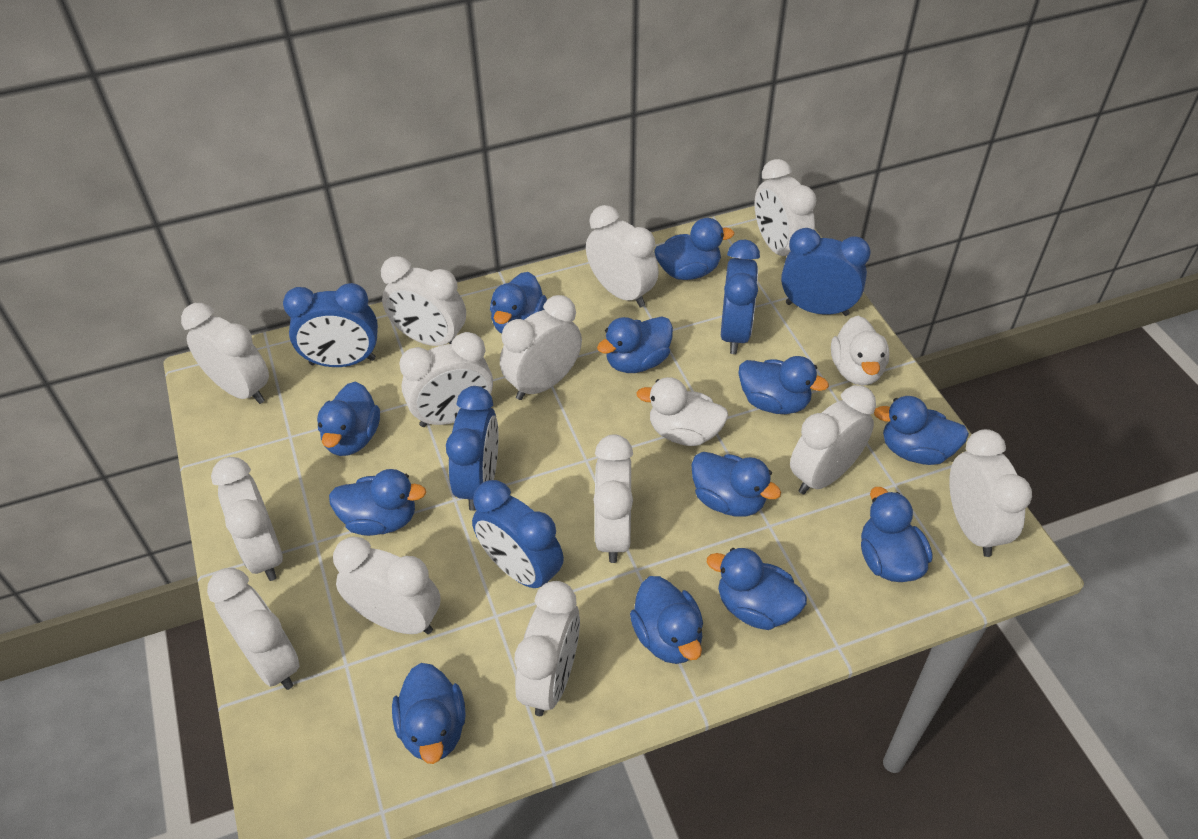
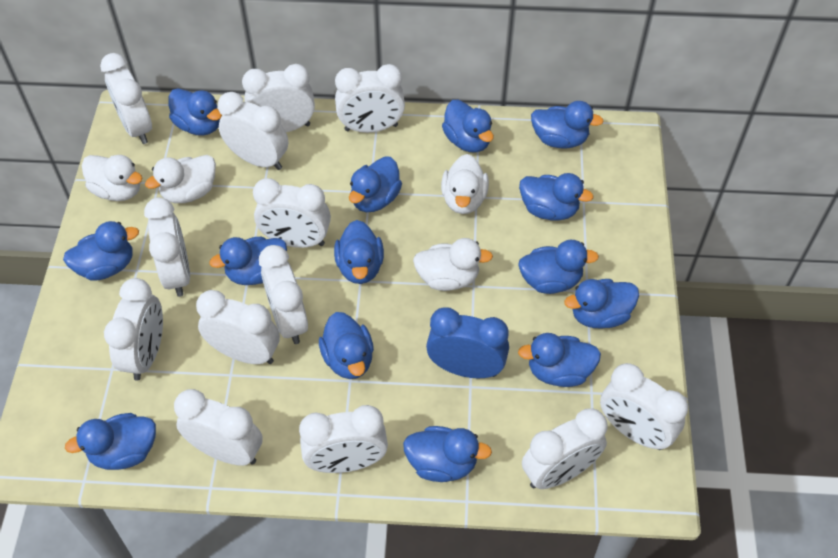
blue clock: [283,283,378,367] [446,386,499,511] [472,480,564,588] [721,240,760,354] [781,228,871,316] = 5 -> [426,307,509,378] = 1
blue duck: [317,382,380,456] [329,469,426,536] [392,663,466,764] [490,272,547,334] [597,316,673,373] [630,576,703,664] [654,218,734,280] [691,452,781,517] [707,548,807,630] [738,356,829,414] [861,487,932,582] [874,396,969,465] = 12 -> [63,221,139,281] [65,413,156,470] [168,88,222,136] [210,237,287,285] [319,312,374,379] [334,220,384,284] [349,156,402,212] [403,426,492,482] [442,100,494,152] [518,240,599,294] [518,333,601,387] [519,173,593,221] [531,101,604,149] [564,279,639,329] = 14
white duck: [636,377,729,446] [831,316,889,385] = 2 -> [82,155,143,201] [145,155,216,203] [413,238,493,291] [441,154,489,214] = 4

